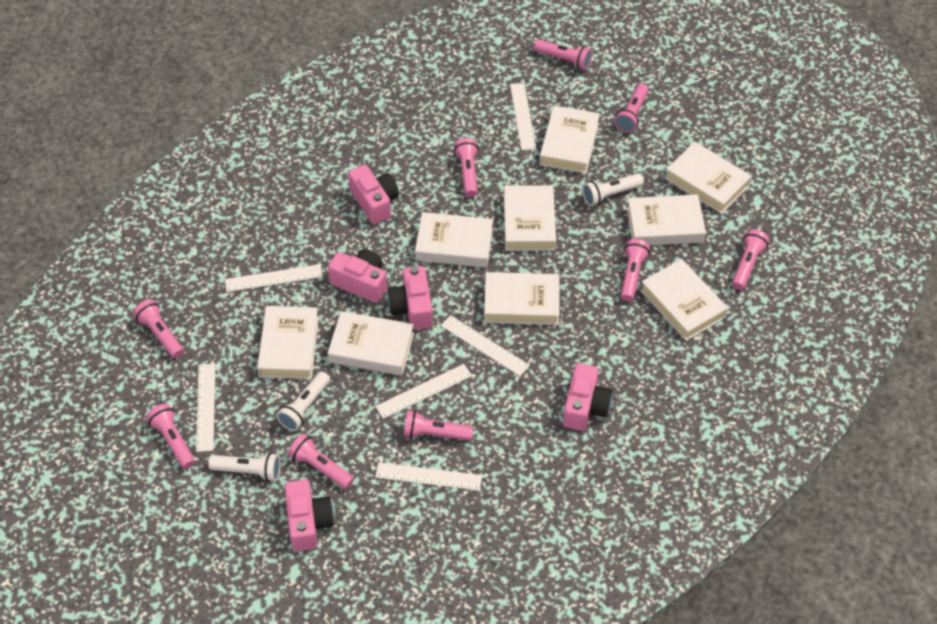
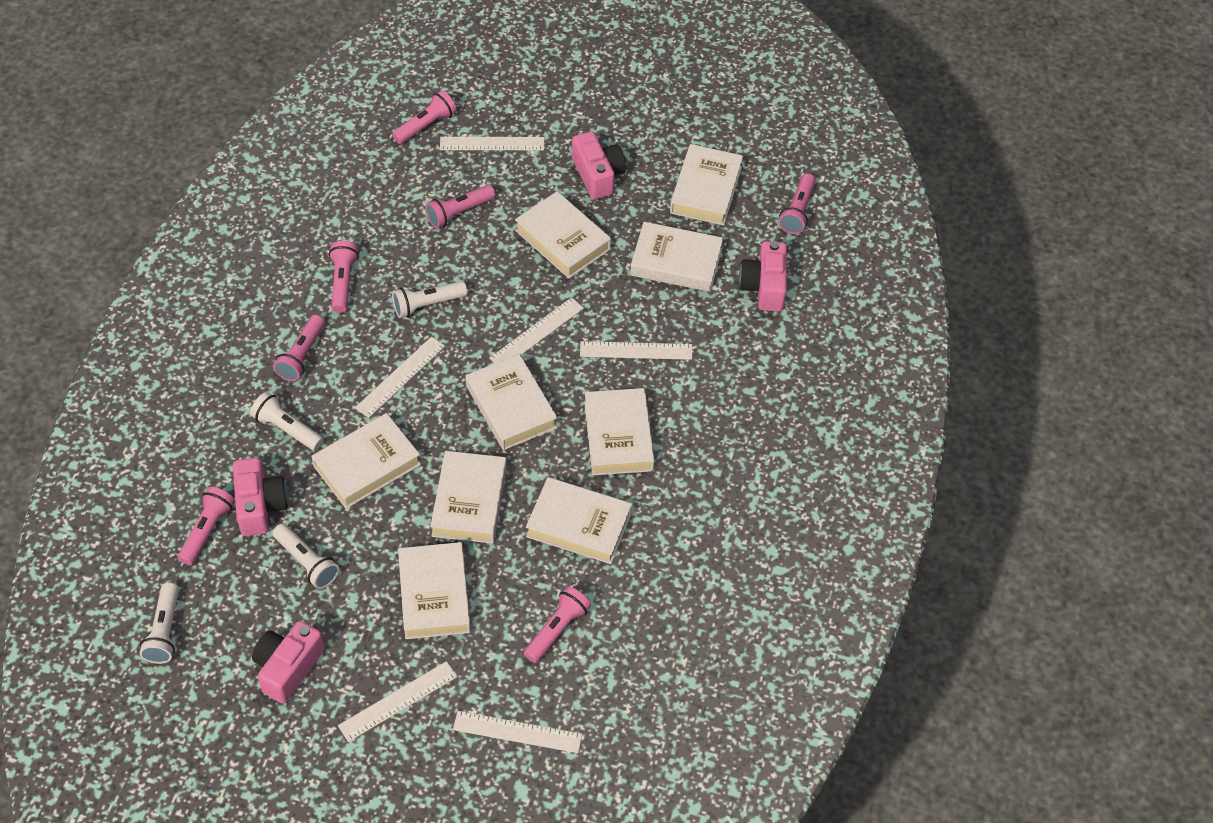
pink camera: [285,480,334,551] [328,249,387,303] [348,165,399,224] [388,266,433,330] [563,363,612,431] = 5 -> [233,458,288,536] [252,621,325,704] [572,131,626,199] [739,241,787,311] = 4
pink flashlight: [133,299,184,359] [146,404,195,469] [288,434,354,489] [404,411,473,441] [454,138,479,197] [534,40,592,70] [614,83,649,133] [620,239,650,302] [732,230,769,290] = 9 -> [178,487,235,565] [273,315,325,381] [329,241,359,313] [392,90,457,144] [425,185,495,228] [524,586,591,663] [778,173,816,234] = 7
white flashlight: [208,453,281,482] [276,372,330,431] [582,173,644,206] = 3 -> [140,583,179,664] [250,392,323,451] [273,524,339,589] [392,281,468,318] = 4

